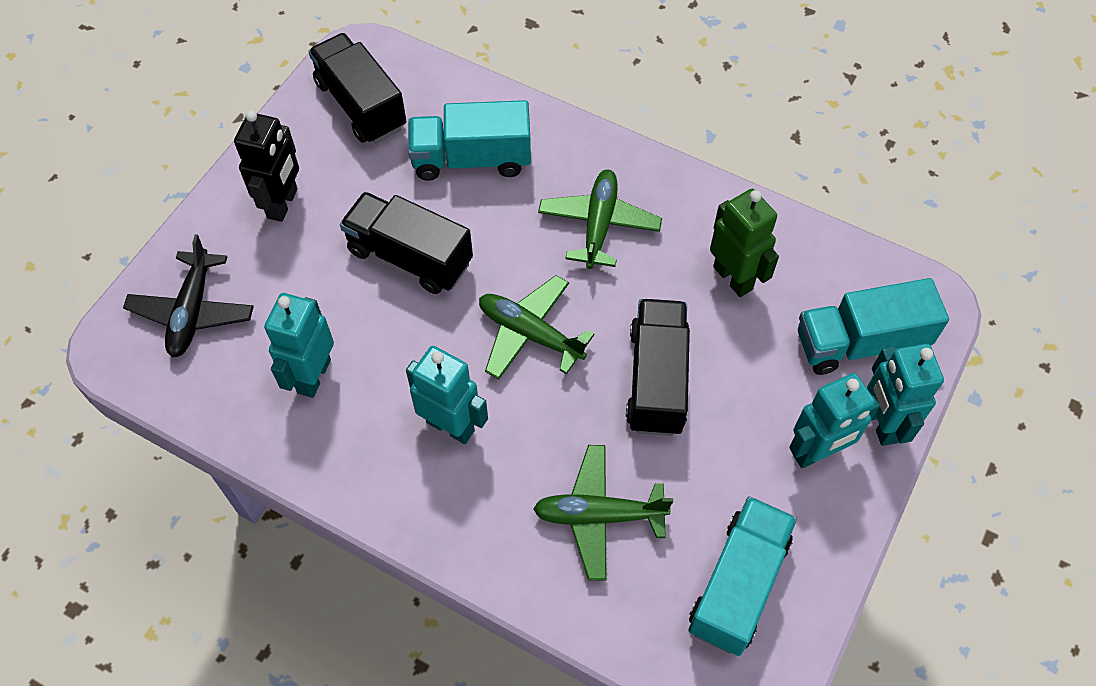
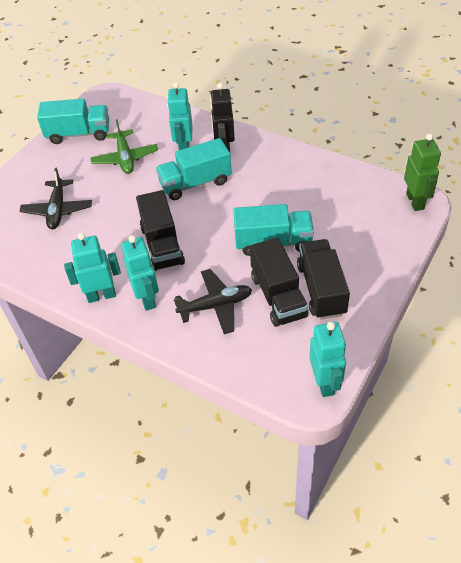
black plane: [123,234,254,357] = 1 -> [20,168,92,229] [174,269,252,334] = 2
green plane: [479,275,594,380] [533,445,673,581] [538,170,662,269] = 3 -> [90,119,158,174] = 1

